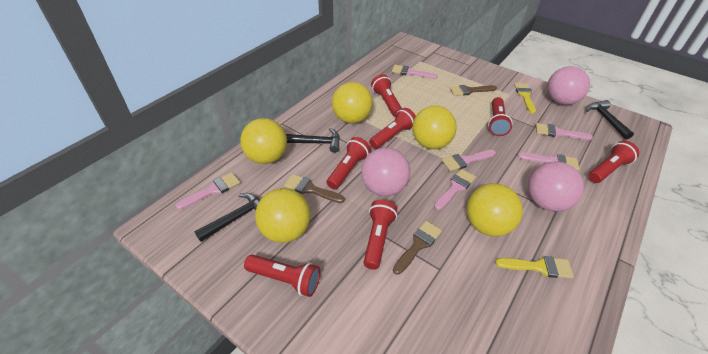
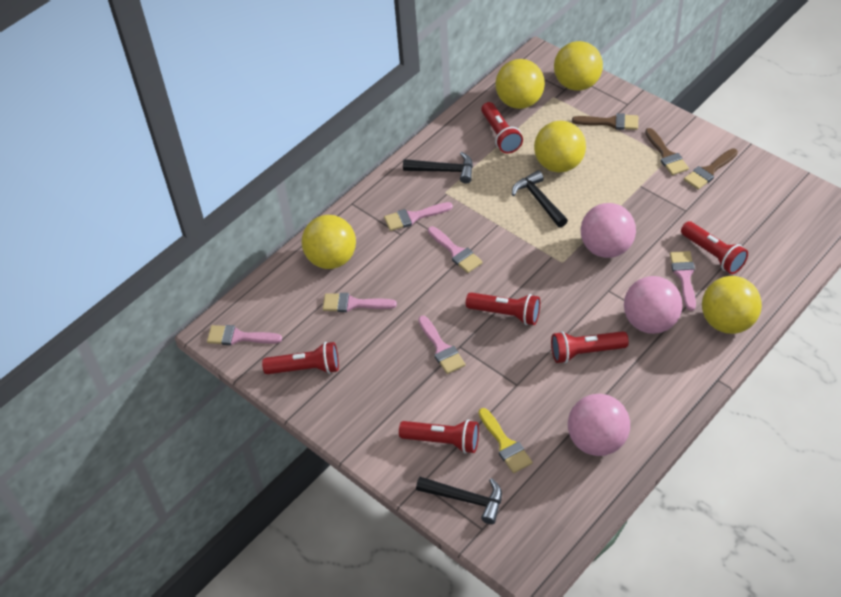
red flashlight: [244,255,320,297] [327,137,371,189] [363,200,397,270] [369,108,416,149] [371,74,402,117] [488,97,513,136] [588,141,639,183] = 7 -> [262,342,339,374] [399,420,479,454] [466,292,540,325] [481,102,523,154] [551,331,629,363] [681,221,748,274] = 6
yellow brush: [495,256,574,278] [514,83,536,114] = 2 -> [478,408,532,473] = 1

